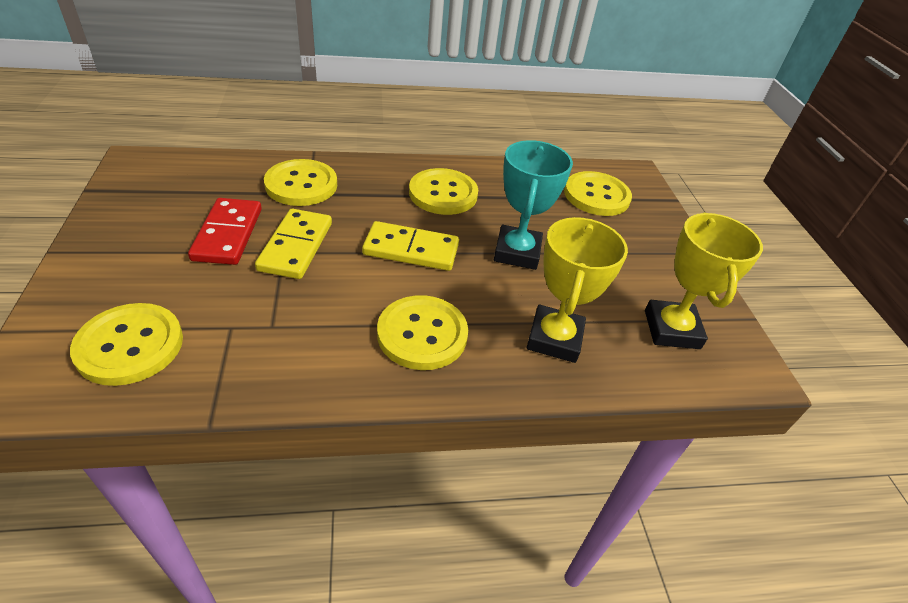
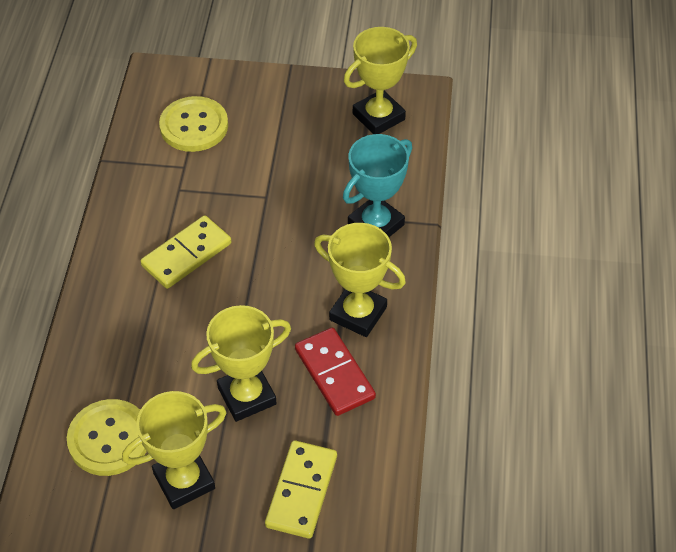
yellow button: [70,303,183,386] [264,159,337,206] [377,295,468,370] [409,168,478,215] [564,171,632,216] = 5 -> [67,399,147,476] [159,96,228,152] = 2
yellow trophy: [527,217,628,363] [645,213,763,349] = 2 -> [122,391,227,509] [191,305,291,422] [314,223,406,337] [344,27,417,134] = 4

